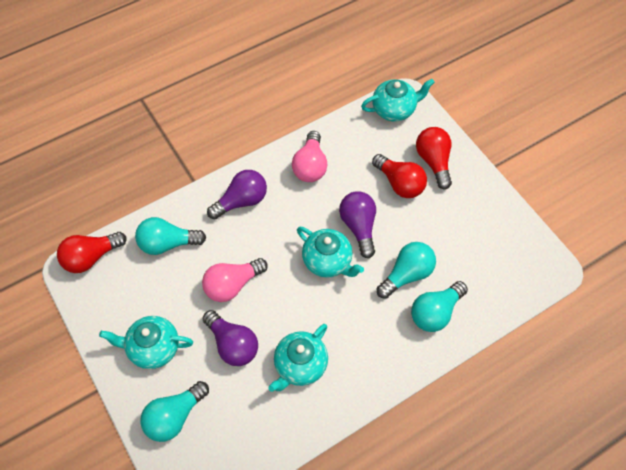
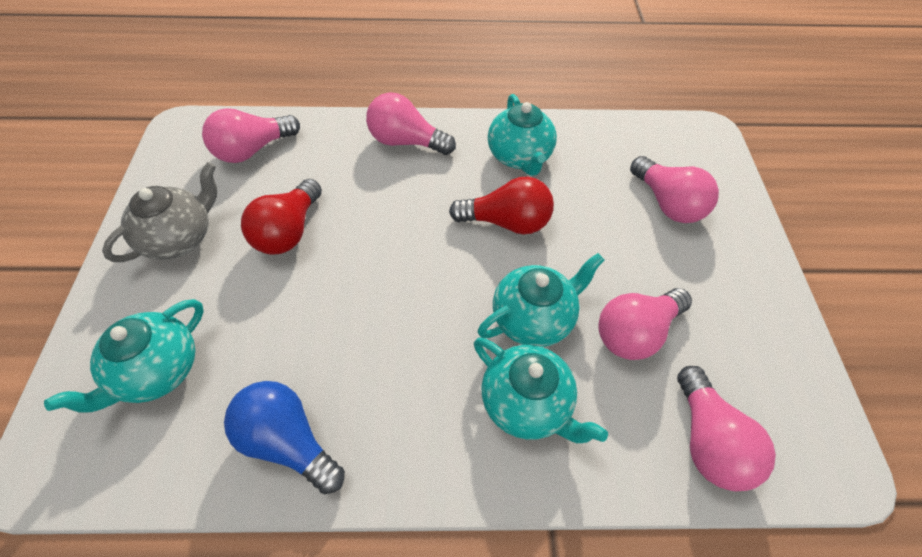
blue light bulb: none = 0 -> [224,381,345,494] = 1
grey teapot: none = 0 -> [102,162,217,262] = 1
pink light bulb: [202,258,268,302] [292,131,327,182] = 2 -> [202,108,300,163] [366,92,456,155] [598,288,692,360] [630,156,719,223] [677,366,776,491] = 5
purple light bulb: [202,310,258,366] [207,170,267,219] [339,191,376,258] = 3 -> none = 0
red light bulb: [57,232,126,273] [372,154,427,198] [416,127,452,189] = 3 -> [241,179,322,254] [449,177,554,235] = 2
turquoise light bulb: [135,217,206,255] [140,381,209,442] [377,242,436,299] [411,281,468,332] = 4 -> none = 0

